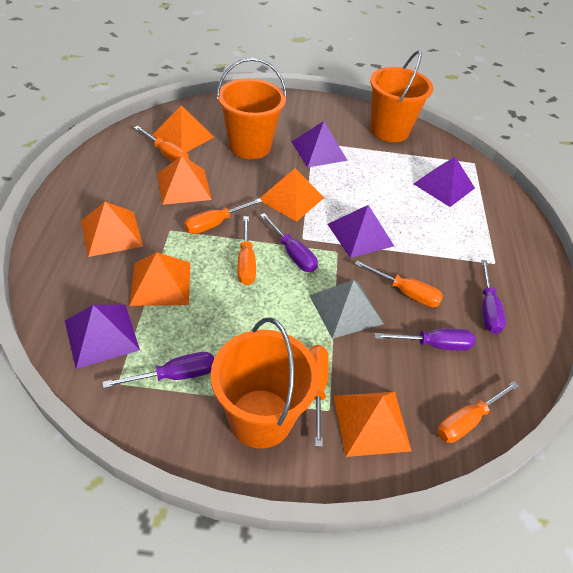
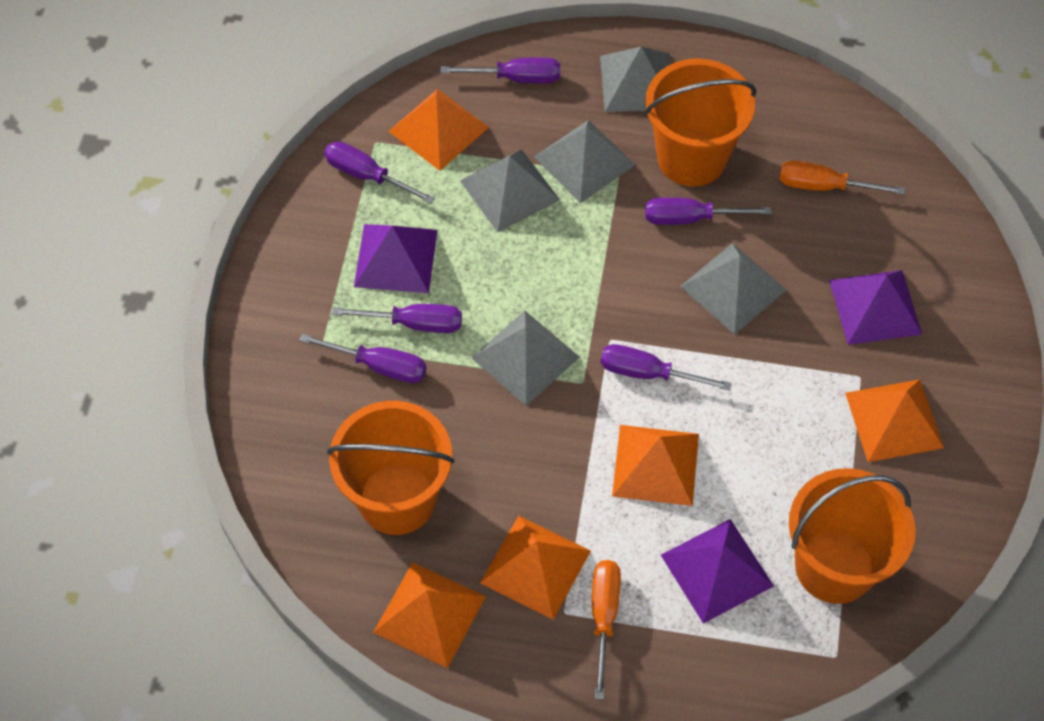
grey pyramid: [309,280,384,339] = 1 -> [460,149,560,232] [471,311,580,406] [534,120,635,203] [600,47,671,112] [680,243,786,335] = 5
orange pyramid: [81,202,143,257] [129,252,190,306] [152,105,214,152] [157,155,212,205] [260,168,324,222] [334,392,412,457] = 6 -> [373,562,486,668] [388,89,489,171] [480,516,591,620] [612,425,699,506] [845,379,944,462] = 5
orange screwdriver: [134,126,189,162] [184,198,262,234] [237,216,256,285] [309,345,329,447] [355,260,443,307] [437,381,519,443] = 6 -> [592,560,621,699] [780,161,905,195] = 2
purple pyramid: [65,305,140,369] [292,121,348,168] [328,205,394,258] [413,157,475,207] = 4 -> [354,224,438,293] [661,519,774,624] [829,270,922,345] = 3
purple screwdriver: [102,352,214,388] [260,213,318,272] [375,328,476,351] [481,260,506,334] = 4 -> [299,334,426,383] [324,141,435,204] [332,304,462,333] [441,57,560,84] [600,344,732,391] [645,197,771,225] = 6

